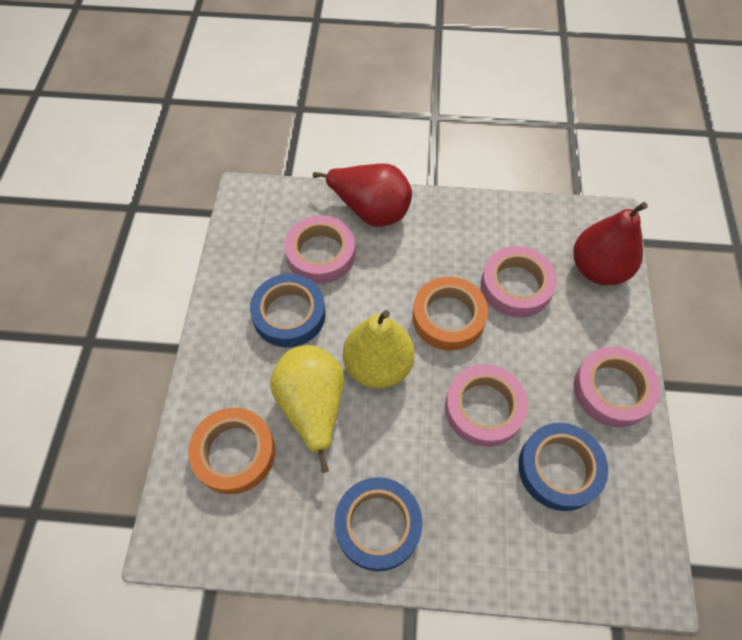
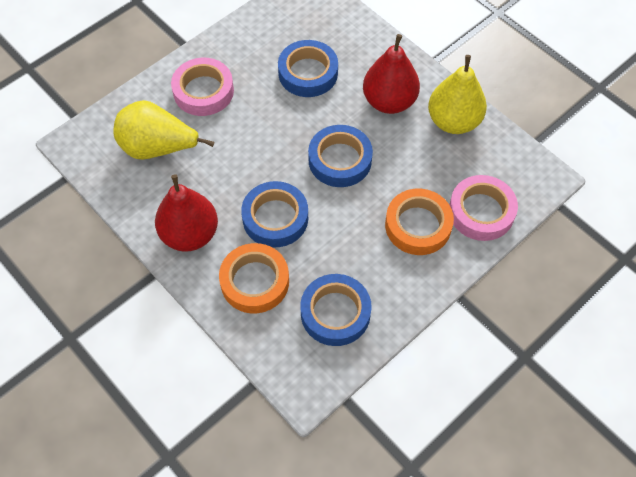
blue tape: [250,274,326,348] [334,477,423,571] [518,423,608,511] = 3 -> [241,181,308,248] [278,40,338,97] [300,274,372,346] [308,125,373,187] = 4
pink tape: [284,215,355,284] [445,364,528,447] [481,246,557,317] [574,347,660,427] = 4 -> [171,58,234,116] [449,175,518,241] = 2

